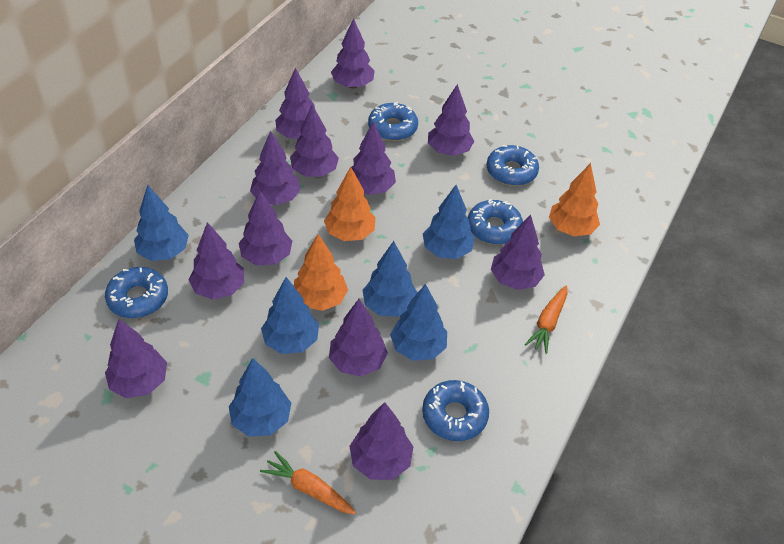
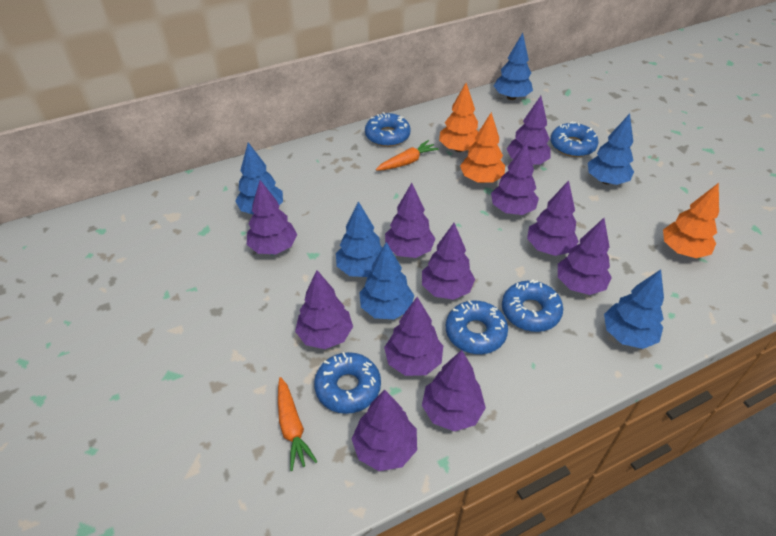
purple tree: [105,319,167,398] [189,222,244,300] [239,190,292,265] [250,131,301,205] [275,68,315,139] [290,105,339,177] [329,299,388,376] [331,18,374,89] [349,402,413,480] [351,121,396,195] [428,84,474,156] [491,214,545,290] = 12 -> [247,180,297,254] [295,270,353,349] [352,390,417,471] [384,297,443,376] [385,183,435,258] [422,223,475,300] [422,350,486,431] [491,142,539,215] [507,96,551,165] [527,180,579,256] [558,218,612,295] = 11

